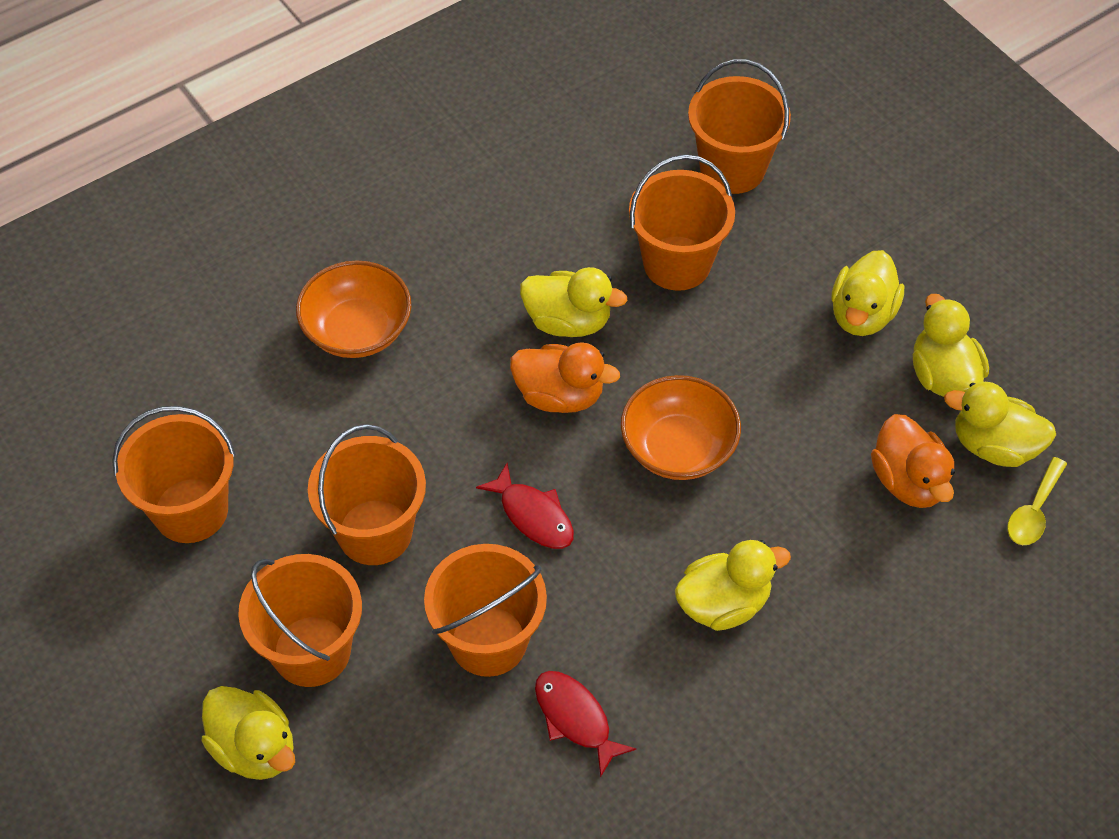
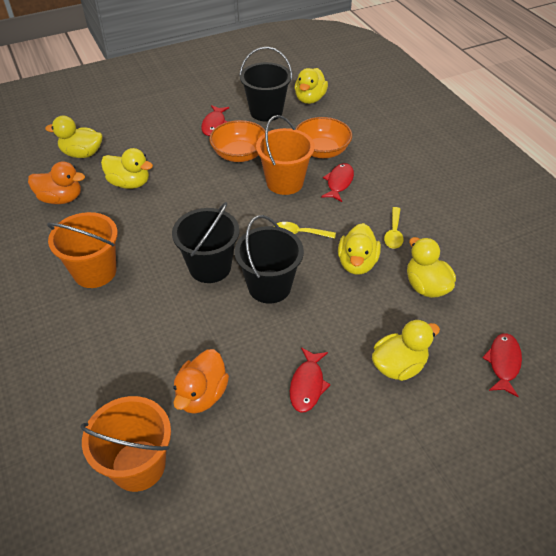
black bucket: none = 0 -> [172,202,239,283] [235,215,304,304] [239,47,292,121] = 3
orange bucket: [112,406,236,543] [238,554,362,687] [308,424,426,565] [424,544,547,677] [629,154,735,291] [688,59,791,194] = 6 -> [47,212,118,288] [80,396,171,492] [256,115,315,195] = 3
red fish: [476,463,574,549] [535,671,636,777] = 2 -> [201,105,229,136] [290,347,331,413] [321,163,354,202] [482,333,522,397] = 4
yellow spoon: [1007,457,1067,545] = 1 -> [276,222,336,239] [384,207,404,249] = 2

